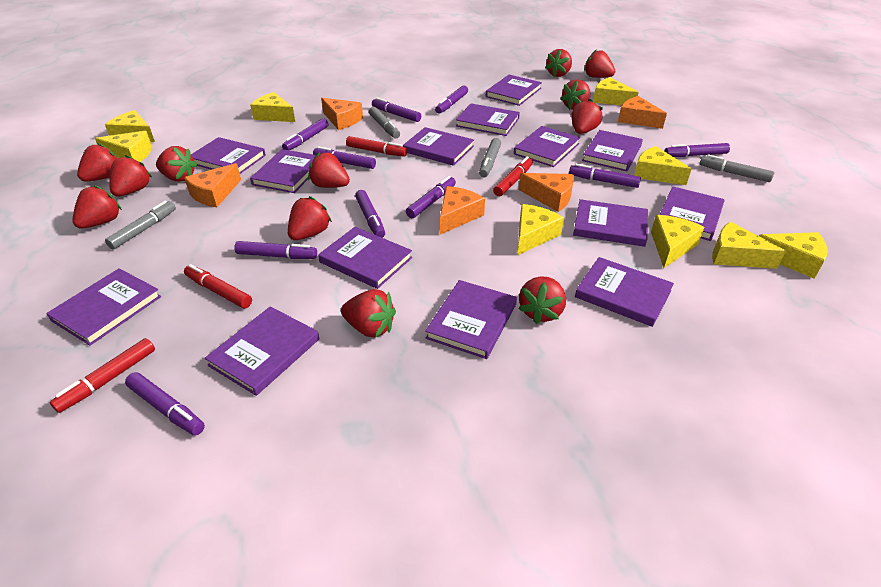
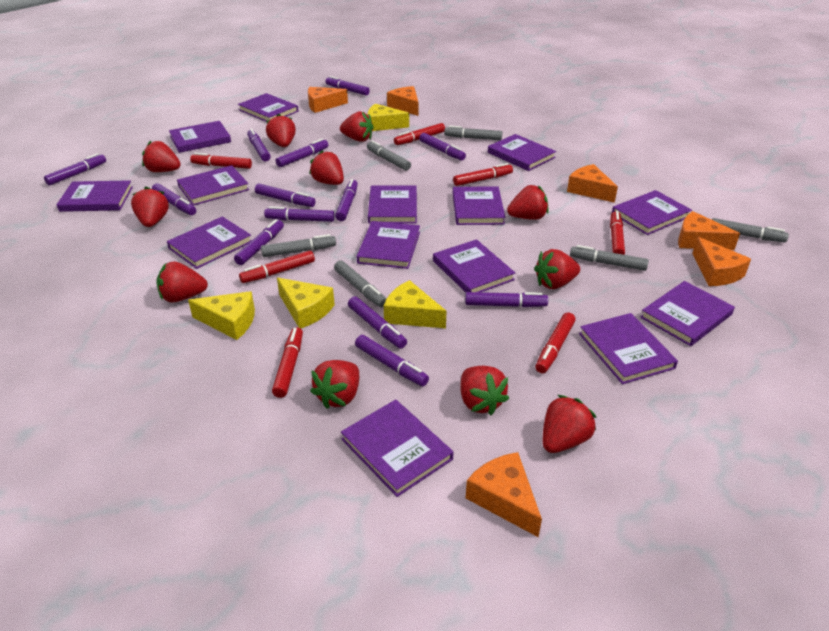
grey marker: [105,200,176,250] [369,107,400,138] [479,138,501,177] [700,154,774,182] = 4 -> [261,234,336,257] [334,260,386,307] [367,140,411,171] [444,126,502,140] [570,245,649,271] [712,218,789,243] = 6
orange cheese: [184,163,241,207] [321,98,363,130] [440,186,485,235] [518,173,574,212] [618,96,667,129] = 5 -> [308,87,348,113] [387,86,418,116] [466,452,542,537] [567,164,618,203] [678,211,740,250] [692,237,751,286] = 6
purple marker: [125,372,205,436] [234,241,317,259] [282,118,328,150] [313,146,376,169] [355,190,385,238] [372,97,421,122] [406,176,456,218] [435,85,468,114] [569,164,641,188] [664,143,730,157] = 10 -> [44,153,106,185] [152,183,196,215] [234,219,284,265] [247,129,271,161] [255,183,315,207] [264,206,335,222] [276,139,328,167] [325,76,370,95] [335,179,358,221] [348,296,407,349] [355,335,429,386] [419,133,466,161] [465,292,548,307] = 13
red marker: [50,338,155,413] [184,264,252,308] [346,136,407,157] [493,156,533,196] = 4 -> [190,153,252,169] [239,251,315,283] [272,327,303,398] [394,123,445,145] [453,163,513,186] [535,312,576,373] [610,211,625,255] = 7
red strawberry: [72,185,122,229] [77,143,118,181] [109,155,152,196] [156,146,197,182] [288,196,332,240] [308,152,350,188] [341,289,396,338] [518,276,566,324] [545,49,572,77] [560,79,591,110] [571,99,603,134] [584,49,615,78] = 12 -> [131,187,169,227] [142,141,181,172] [156,261,208,303] [266,114,296,147] [309,150,344,185] [310,360,359,409] [340,111,374,142] [460,366,509,415] [507,185,549,220] [534,249,580,289] [543,395,596,453] = 11
yellow cheese: [95,131,152,162] [105,110,155,142] [250,92,295,122] [518,204,564,255] [593,77,639,106] [634,146,691,185] [651,215,704,268] [712,222,786,269] [759,232,828,279] = 9 -> [188,291,255,340] [277,278,335,329] [367,104,409,131] [384,280,447,328] = 4

